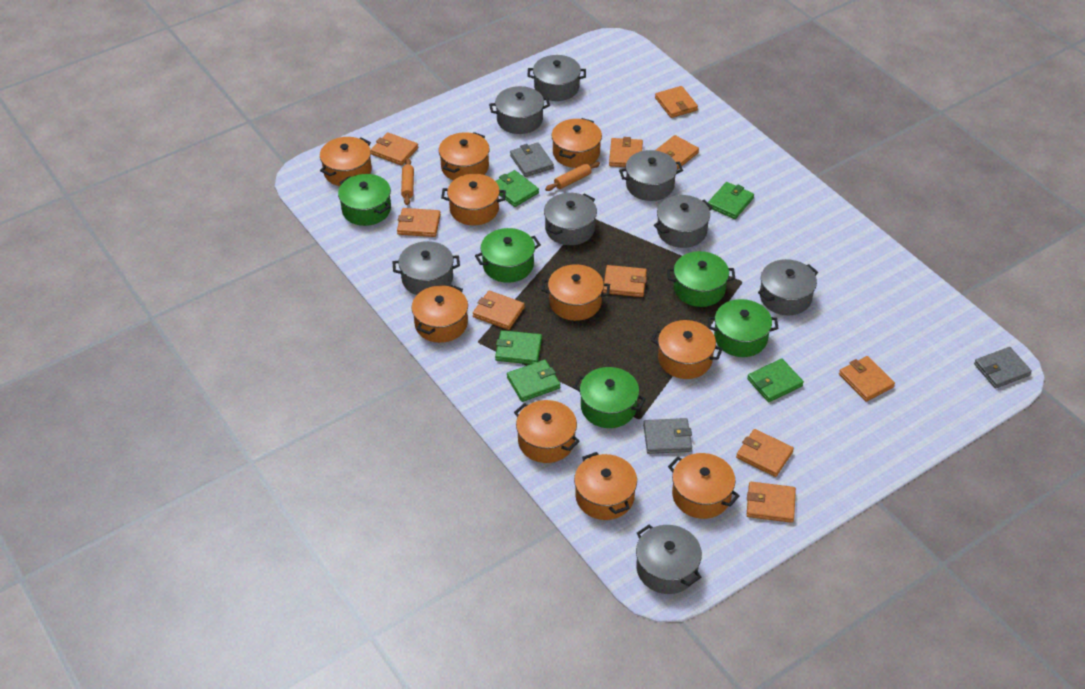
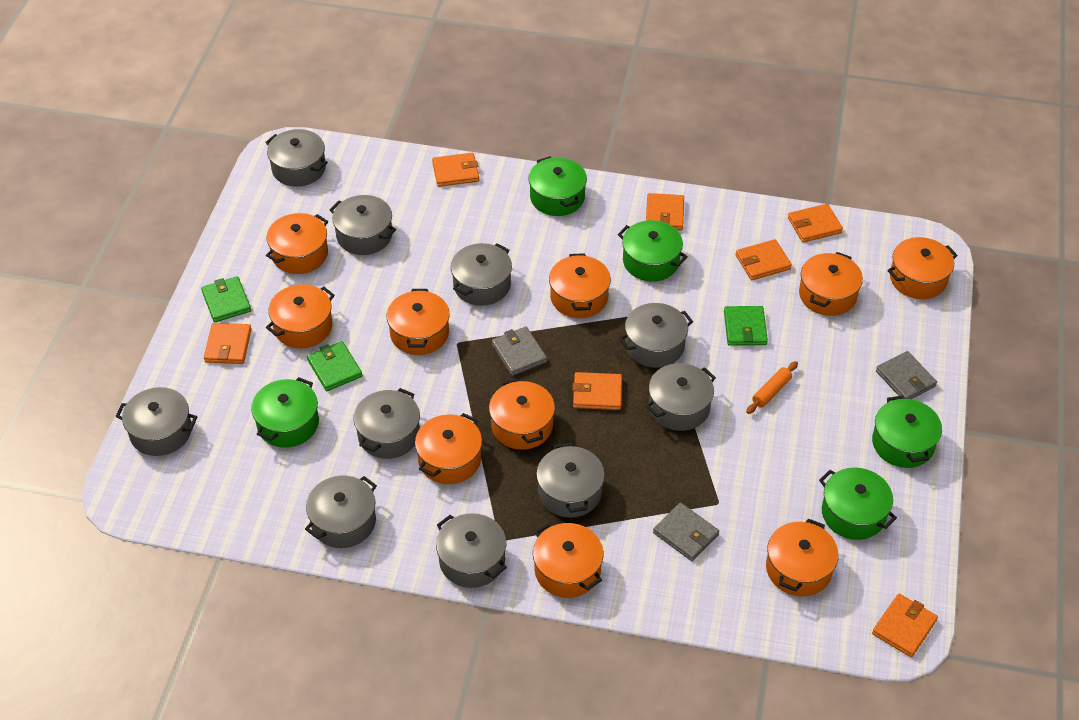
green wallet: [495,330,542,364] [496,170,539,207] [507,359,561,402] [708,182,754,219] [747,358,804,402] = 5 -> [201,276,251,322] [307,341,362,391] [724,306,768,346] = 3
grey pot: [393,241,460,295] [489,86,550,134] [527,55,586,101] [544,193,597,245] [619,150,683,201] [636,525,702,594] [654,195,713,248] [758,259,818,315] = 8 -> [115,387,197,456] [265,129,328,187] [305,476,377,548] [330,195,396,255] [354,388,420,459] [436,513,507,588] [451,243,512,306] [536,443,605,518] [619,303,693,368] [646,363,716,431] = 10
orange rolling pin: [401,158,414,205] [545,162,600,191] = 2 -> [746,361,798,414] = 1
orange wallet: [371,132,418,166] [397,208,441,237] [473,290,525,330] [603,265,647,297] [609,137,643,167] [655,86,698,118] [655,135,699,170] [736,429,794,477] [747,482,796,523] [839,356,895,402] = 10 -> [204,323,252,364] [432,153,479,187] [572,372,622,410] [646,193,684,230] [735,239,792,280] [788,204,843,243] [872,594,938,657] = 7

